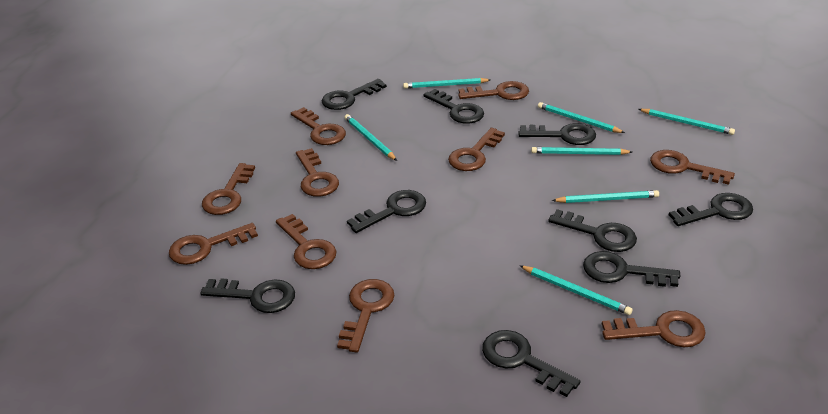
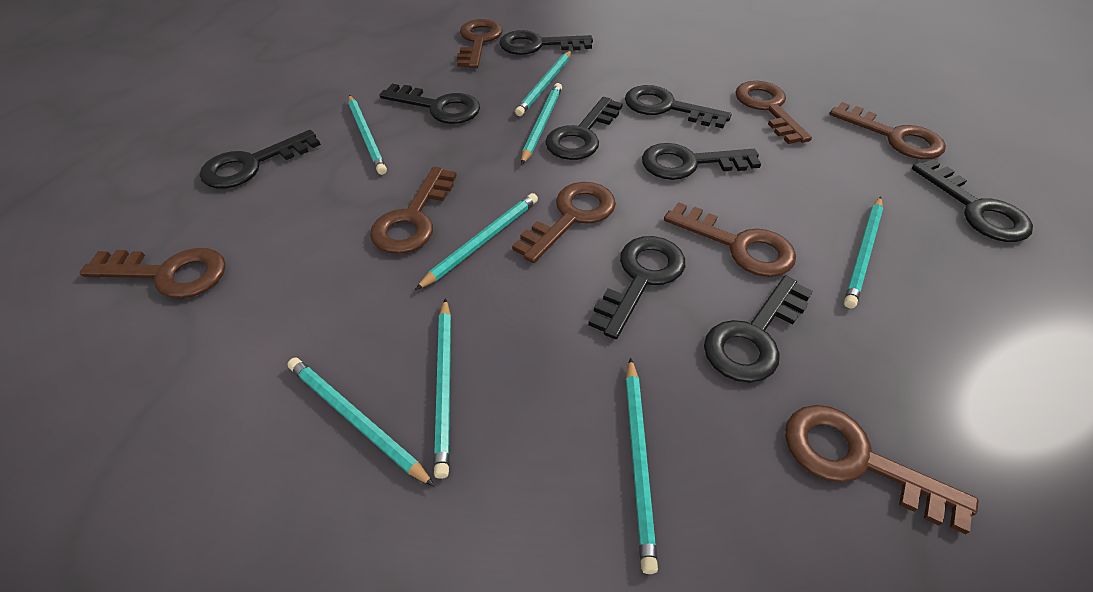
brown key: [169,223,258,265] [202,163,255,215] [276,214,337,269] [291,107,346,145] [296,148,339,197] [337,279,395,353] [448,128,505,171] [458,81,529,100] [602,310,706,347] [650,150,735,185] = 10 -> [80,248,226,298] [370,167,457,254] [457,19,503,68] [512,182,616,263] [664,202,796,277] [735,81,812,144] [785,405,978,534] [829,102,946,159] = 8
turquoise pencil: [345,114,397,161] [403,78,490,89] [519,265,632,315] [531,147,632,155] [538,102,625,133] [552,190,659,203] [638,109,735,135] = 7 -> [288,358,435,487] [348,95,387,175] [415,193,538,290] [434,298,451,479] [515,50,572,116] [521,83,562,165] [626,358,658,574] [844,196,883,308] = 8

